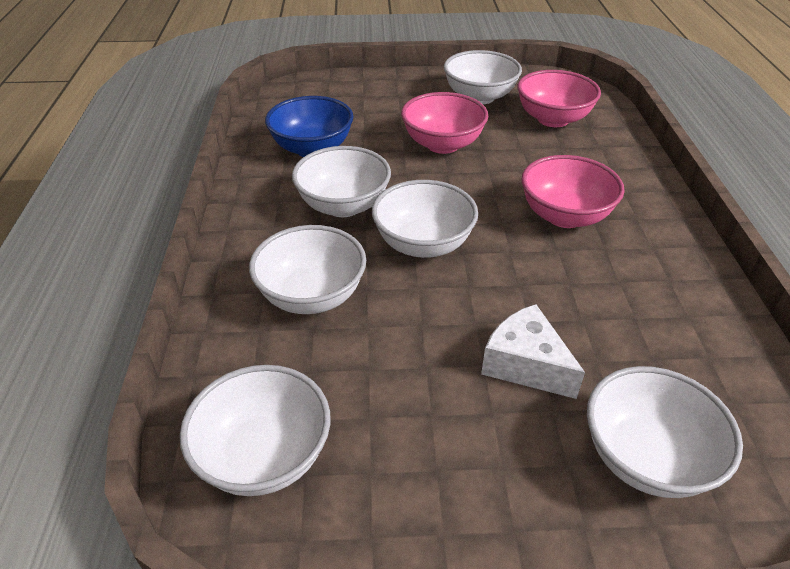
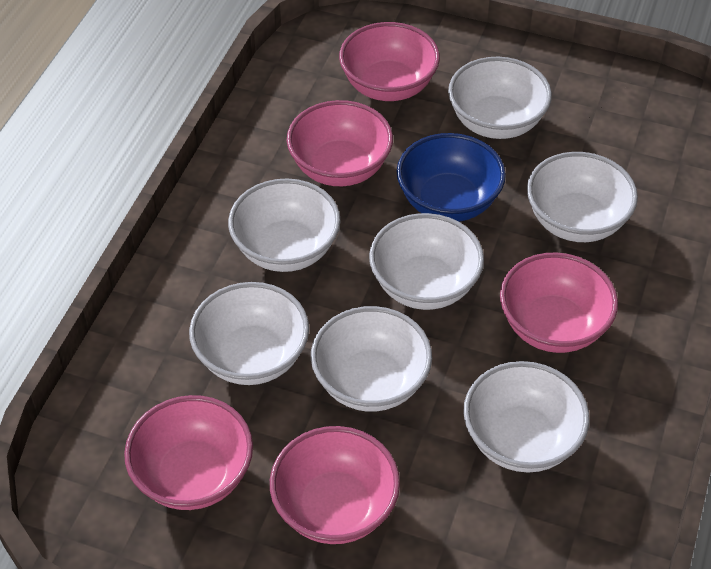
pink bowl: [401,92,489,154] [517,70,601,127] [521,155,625,228] = 3 -> [124,395,253,510] [270,426,400,544] [287,100,393,186] [339,22,440,101] [500,253,618,353] = 5
white bowl: [180,365,331,496] [249,225,366,314] [292,146,391,217] [372,180,478,258] [444,50,522,104] [587,366,743,498] = 6 -> [189,282,309,385] [228,178,341,272] [311,306,432,412] [369,213,484,310] [448,57,552,139] [463,361,589,472] [527,152,638,242] = 7
white cheese: [481,304,585,399] = 1 -> none = 0

